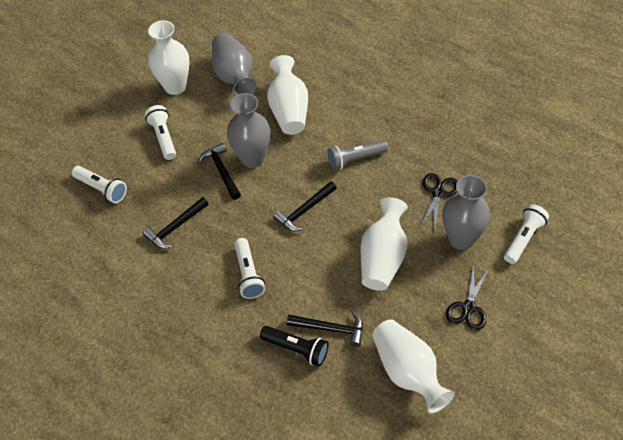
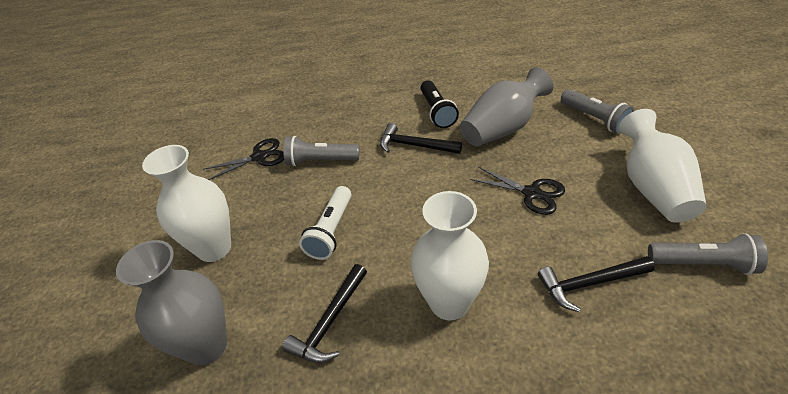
black hammer: [143,197,209,249] [198,143,241,200] [273,181,337,231] [287,311,363,347] = 4 -> [282,264,367,363] [380,123,462,154] [538,256,655,312] = 3
grey flashlight: [328,140,388,170] = 1 -> [283,136,359,166] [561,89,634,134] [648,233,768,275] = 3
grey vase: [212,33,257,96] [227,93,271,168] [442,175,490,250] = 3 -> [116,240,227,366] [460,67,553,147] = 2
white flashlight: [72,166,127,203] [145,105,176,160] [235,238,265,299] [504,204,549,264] = 4 -> [299,186,352,260] = 1
white vase: [148,20,189,95] [267,55,308,135] [361,197,408,291] [372,319,454,414] = 4 -> [142,145,231,262] [411,191,489,320] [619,109,707,223] = 3

